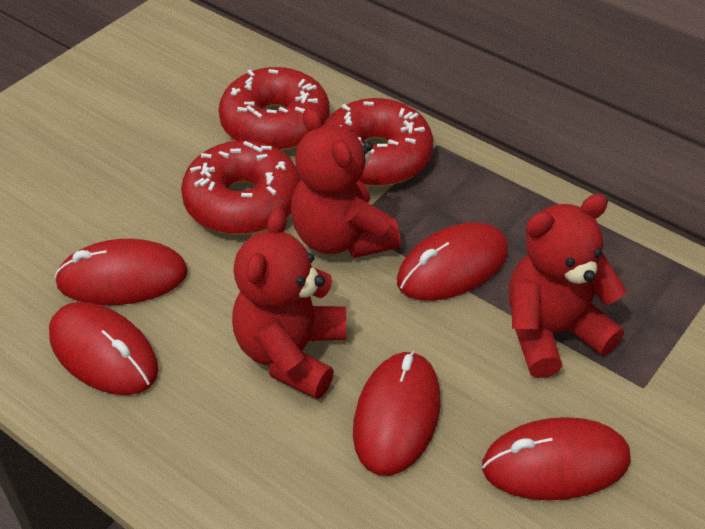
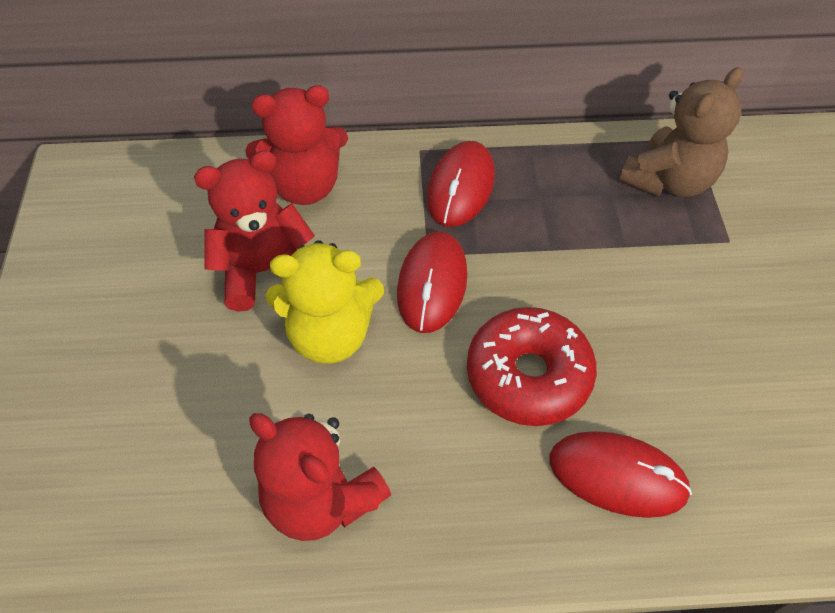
brown teddy bear: none = 0 -> [619,67,743,197] = 1
red donut: [181,140,301,235] [219,67,330,151] [324,98,433,187] = 3 -> [467,307,597,426] = 1
red mouse: [49,302,159,395] [54,239,188,305] [353,351,440,476] [397,223,508,301] [482,417,631,501] = 5 -> [397,231,468,333] [427,141,495,227] [549,431,692,518] = 3
yellow teddy bear: none = 0 -> [266,240,384,364] = 1

